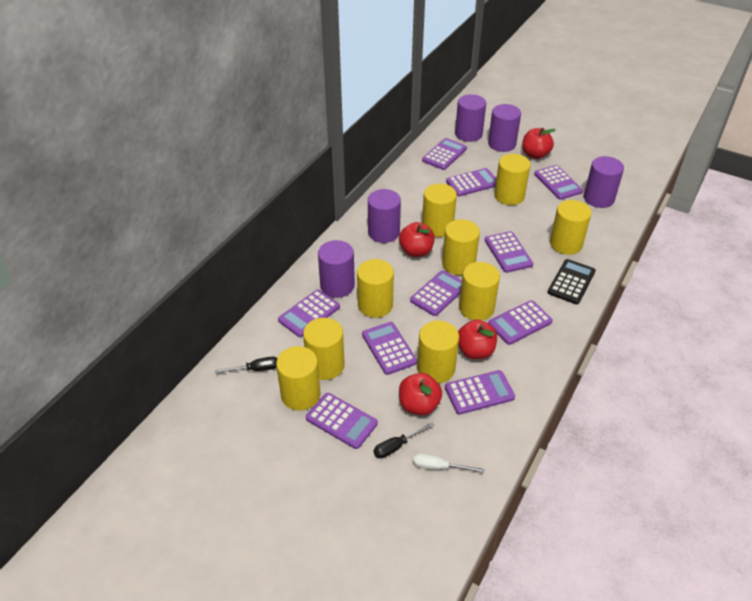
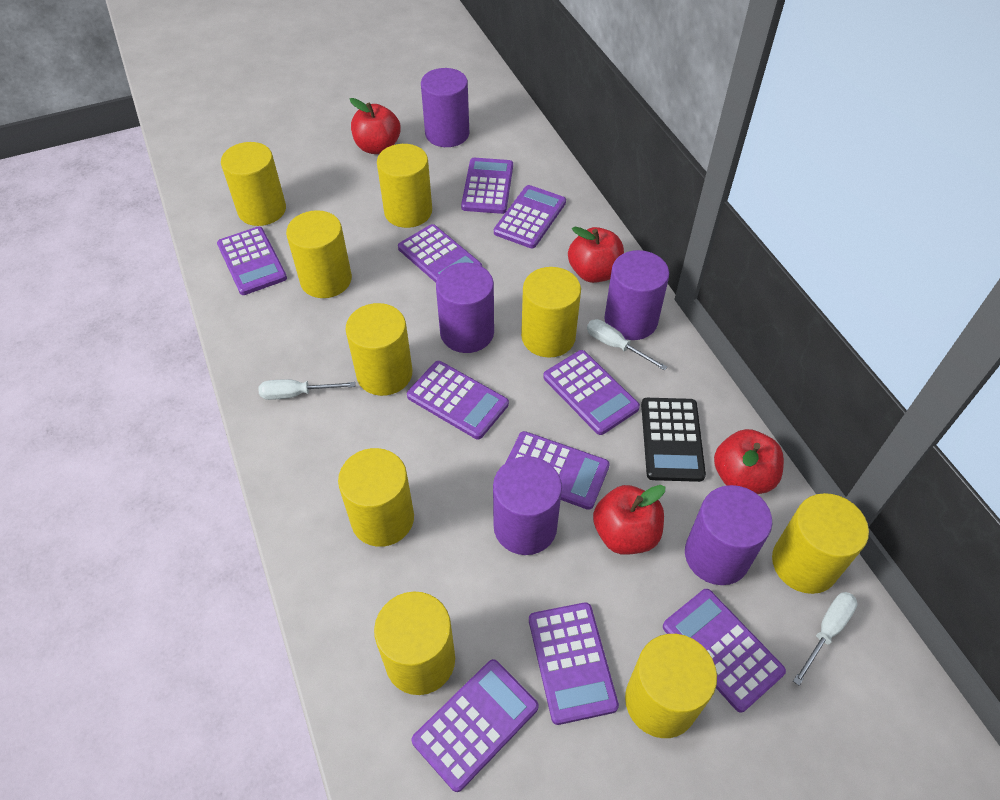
black screwdriver: [215,357,277,373] [374,422,434,458] = 2 -> none = 0
white screwdriver: [413,453,484,473] = 1 -> [258,379,355,400] [587,319,667,371] [793,592,858,686] = 3

